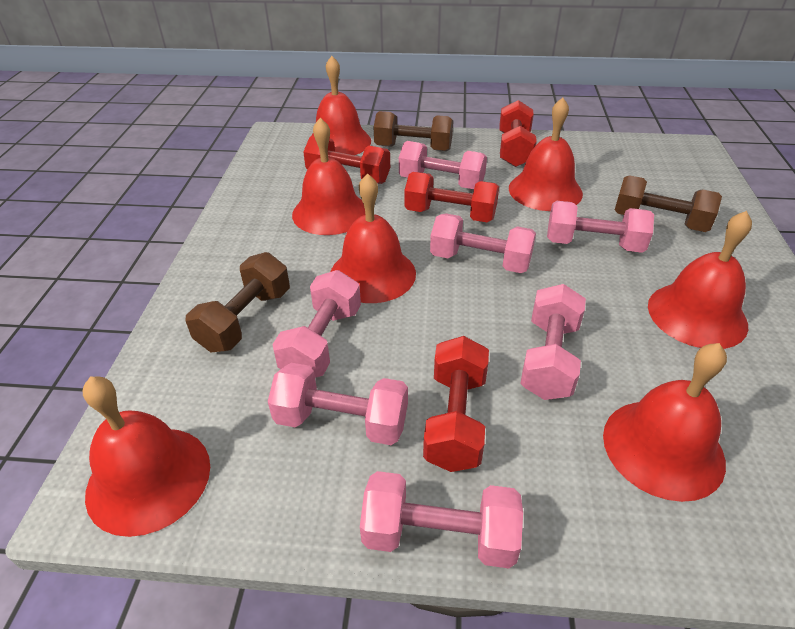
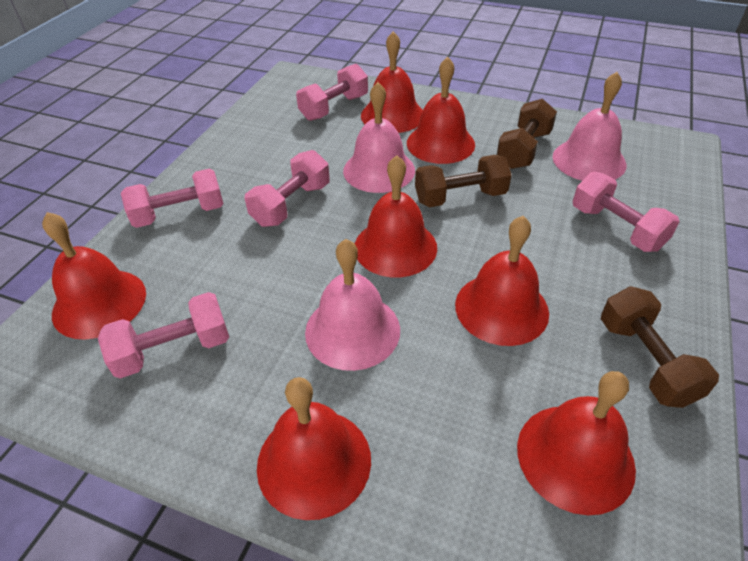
pink bell: none = 0 -> [305,239,400,371] [343,82,415,193] [552,72,627,181] = 3
pink dumbbell: [268,363,408,445] [272,270,361,378] [360,471,523,568] [399,141,487,189] [430,213,536,273] [520,284,586,400] [547,201,654,253] = 7 -> [98,292,229,378] [121,169,224,228] [245,150,330,227] [296,64,368,121] [572,172,680,252] = 5
red dumbbell: [303,135,390,184] [404,172,499,222] [423,336,489,472] [499,100,537,167] = 4 -> none = 0

